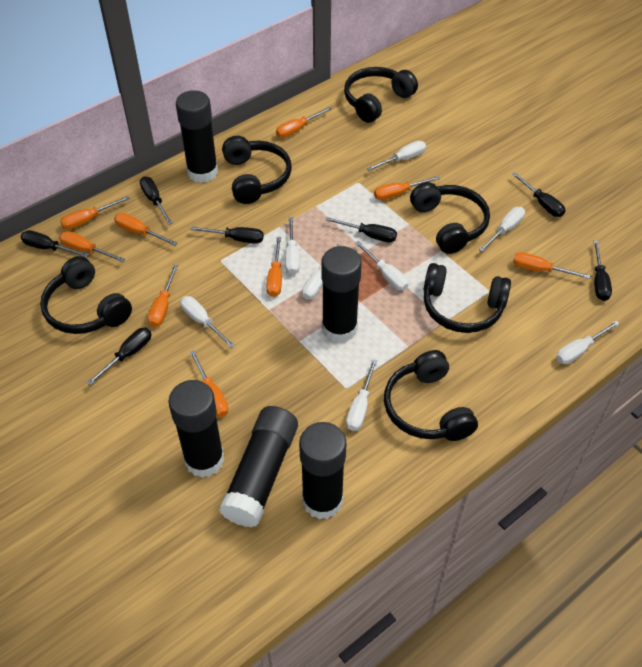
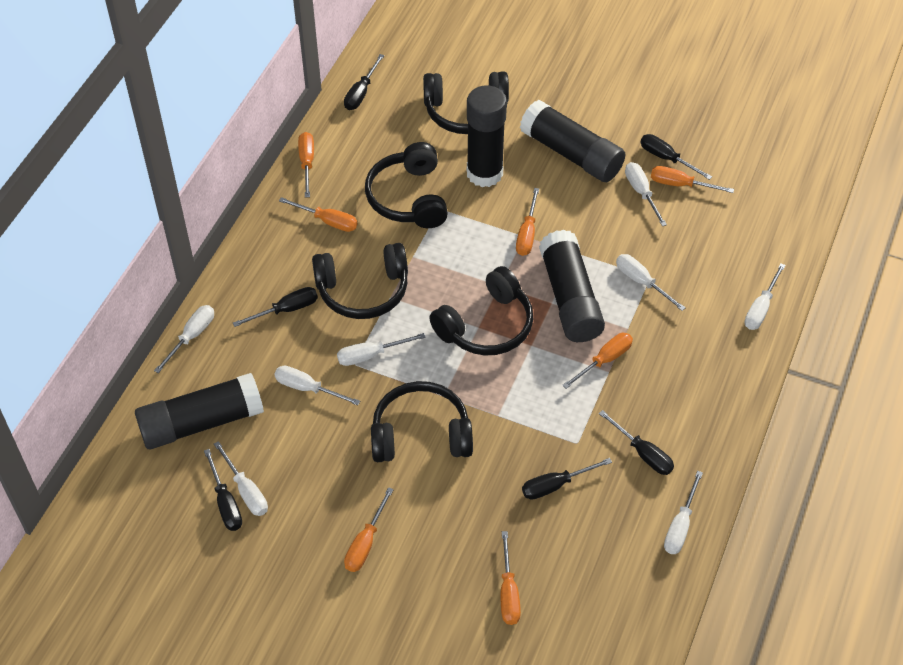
black glue stick: [169,380,224,478] [176,90,218,183] [219,406,298,527] [299,422,347,519] [321,246,362,343] = 5 -> [135,373,264,449] [467,86,507,187] [520,100,625,182] [539,230,605,342] = 4
black headphones: [40,256,132,334] [222,136,292,204] [344,67,418,123] [384,350,478,441] [410,182,490,254] [424,263,511,333] = 6 -> [312,243,408,319] [365,142,448,228] [371,381,473,462] [423,71,509,134] [429,266,533,356] = 5
black screwdriver: [21,230,89,258] [87,328,152,385] [140,177,173,225] [190,226,264,244] [326,217,397,242] [512,172,565,217] [594,241,612,301] = 7 -> [204,449,242,531] [233,287,318,327] [344,54,384,110] [522,458,612,500] [599,410,674,475] [640,134,712,180] = 6
orange screwdriver: [59,231,125,262] [60,196,130,230] [114,213,177,246] [148,265,178,327] [190,350,228,417] [266,237,282,297] [276,107,331,138] [374,176,441,200] [513,252,591,279] = 9 -> [279,197,357,232] [298,132,314,198] [344,487,394,572] [500,531,521,625] [516,188,539,256] [562,333,633,389] [651,166,734,193] = 7

